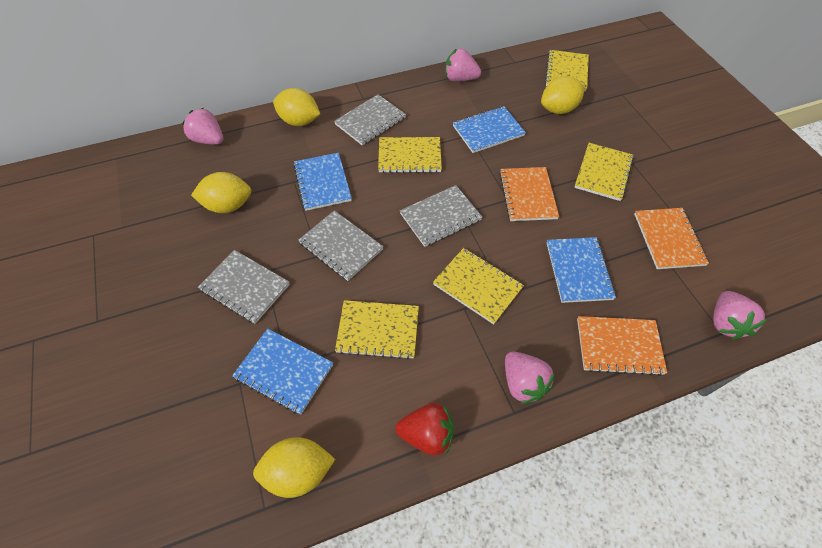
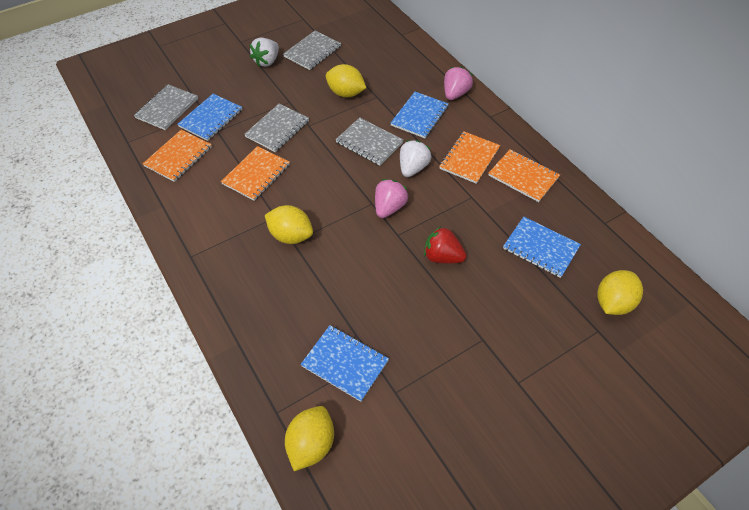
orange notebook: [499,167,559,221] [577,316,667,376] [634,208,709,269] = 3 -> [143,130,212,182] [221,146,290,201] [439,131,500,184] [488,149,560,202] = 4
pink strawberry: [182,108,223,145] [445,49,481,82] [505,352,555,404] [713,291,767,340] = 4 -> [375,179,408,218] [444,66,473,100] = 2
white strawberry: none = 0 -> [250,38,279,67] [400,140,431,177] = 2
yellow notebook: [335,300,419,359] [378,137,442,173] [433,248,524,324] [545,50,589,91] [574,143,634,201] = 5 -> none = 0

